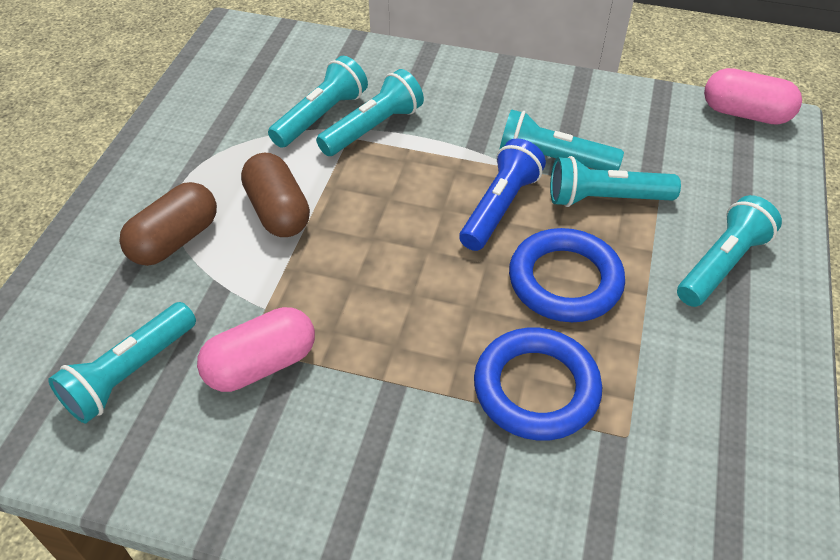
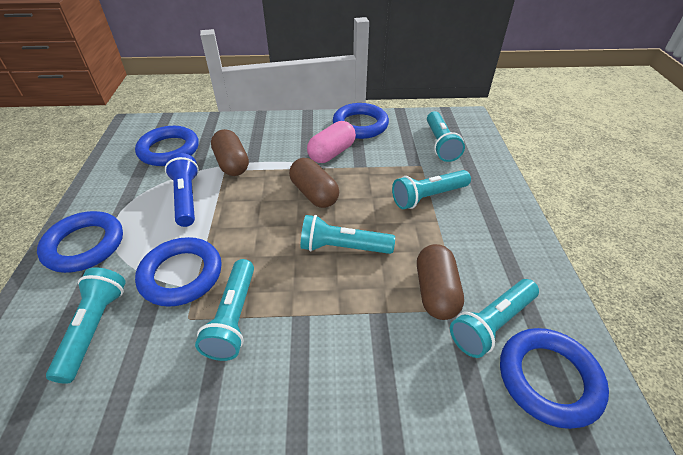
blue ring: [474,328,602,441] [509,228,625,322] = 2 -> [37,211,123,273] [135,126,199,166] [135,237,222,307] [333,103,389,139] [500,328,609,429] = 5
brown capsule: [119,182,217,266] [241,152,310,237] = 2 -> [211,129,249,176] [289,158,339,208] [417,244,464,320] = 3
pink capsule: [197,307,315,392] [704,68,802,125] = 2 -> [307,121,356,163] = 1

